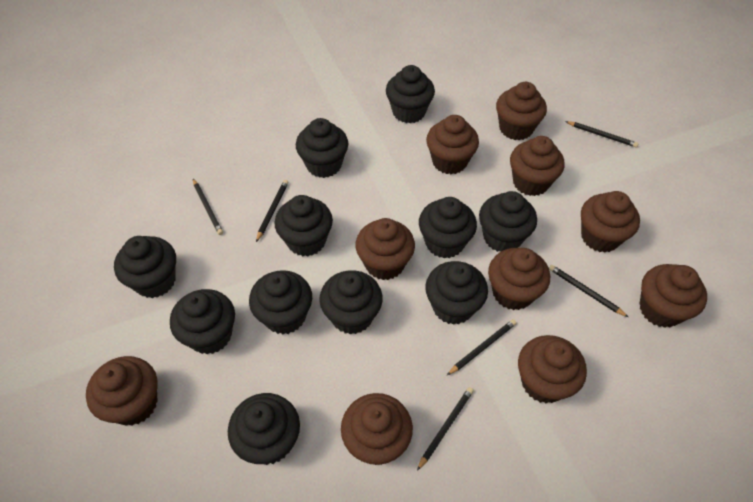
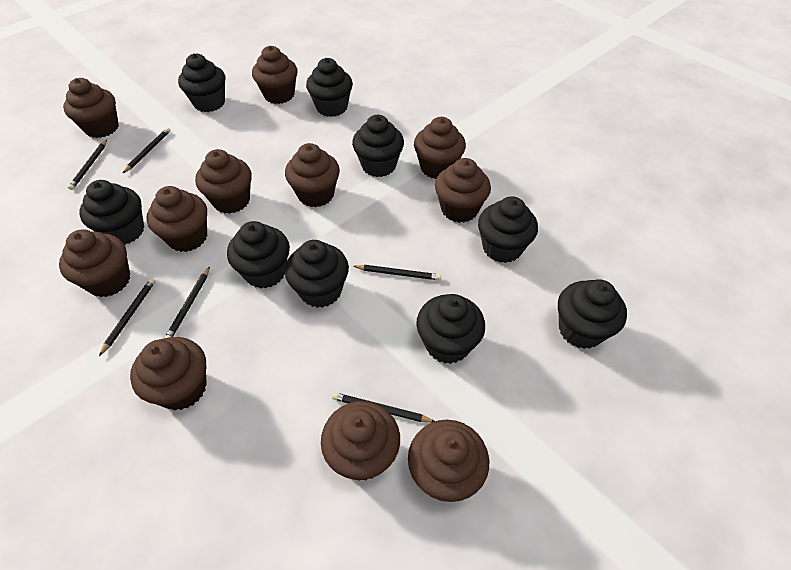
black cupcake: [114,236,176,298] [170,289,235,354] [228,393,300,465] [249,270,312,334] [274,195,333,257] [296,118,348,178] [319,270,383,335] [386,65,435,123] [419,197,477,258] [425,261,488,325] [479,191,537,252] = 11 -> [79,180,144,245] [178,53,225,112] [227,221,290,289] [285,240,349,308] [306,58,353,117] [352,115,404,177] [416,294,485,364] [478,196,538,263] [558,279,627,349] = 9
brown cupcake: [86,356,158,426] [341,393,413,465] [356,218,415,280] [426,115,479,174] [488,248,550,310] [496,82,547,140] [510,136,565,196] [518,335,587,403] [581,191,640,253] [640,264,707,328] = 10 -> [59,229,130,297] [63,78,119,138] [130,337,207,410] [146,186,207,252] [195,149,252,214] [252,46,297,104] [285,143,340,207] [321,401,400,481] [408,420,489,502] [414,117,466,179] [435,158,491,223] = 11

